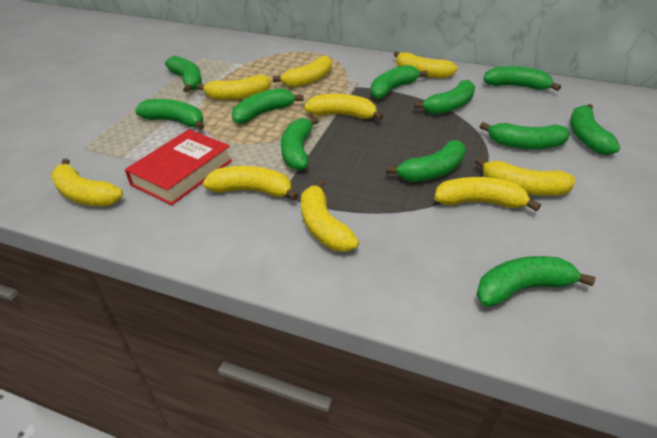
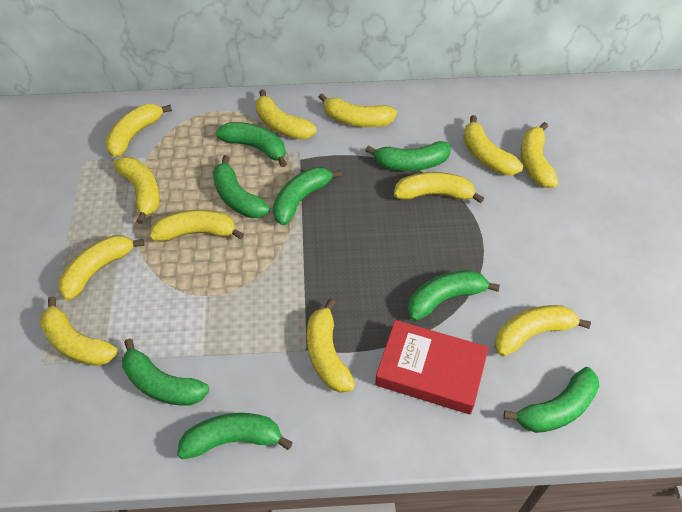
green banana: [135,99,204,130] [165,56,202,93] [232,88,303,124] [281,117,319,171] [371,65,428,99] [386,140,466,182] [414,80,475,115] [476,256,595,307] [480,122,570,149] [483,66,561,91] [570,104,620,155] = 11 -> [122,338,209,405] [177,413,293,459] [213,155,270,218] [216,122,287,167] [273,167,342,225] [365,141,451,171] [407,270,500,321] [504,367,599,433] = 8
yellow banana: [50,159,123,206] [196,75,271,100] [203,166,299,201] [273,55,332,88] [301,179,359,252] [304,94,384,120] [394,51,458,78] [434,177,541,211] [475,157,576,196] = 9 -> [40,297,118,366] [58,235,145,301] [105,104,172,157] [113,157,160,224] [149,210,244,242] [256,89,316,140] [307,299,355,393] [319,93,397,127] [394,172,484,203] [463,115,523,175] [495,305,591,356] [521,122,559,188] = 12

